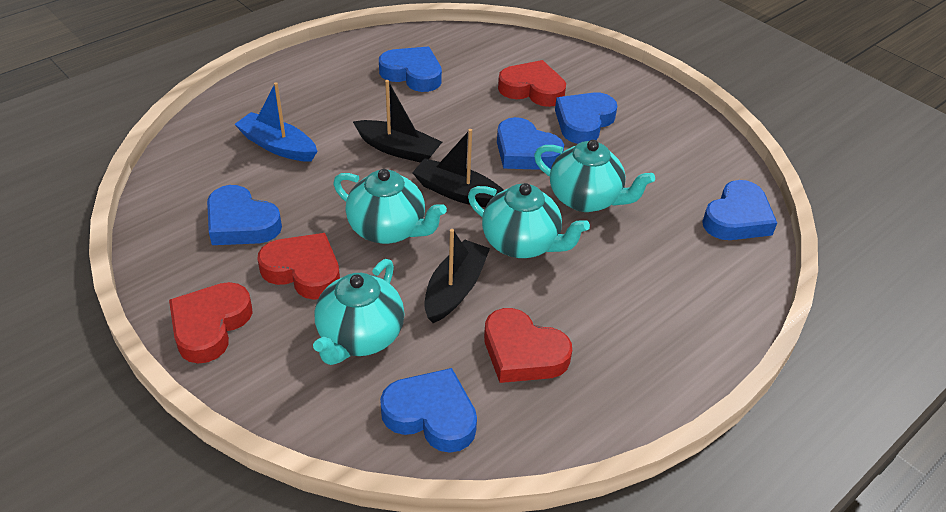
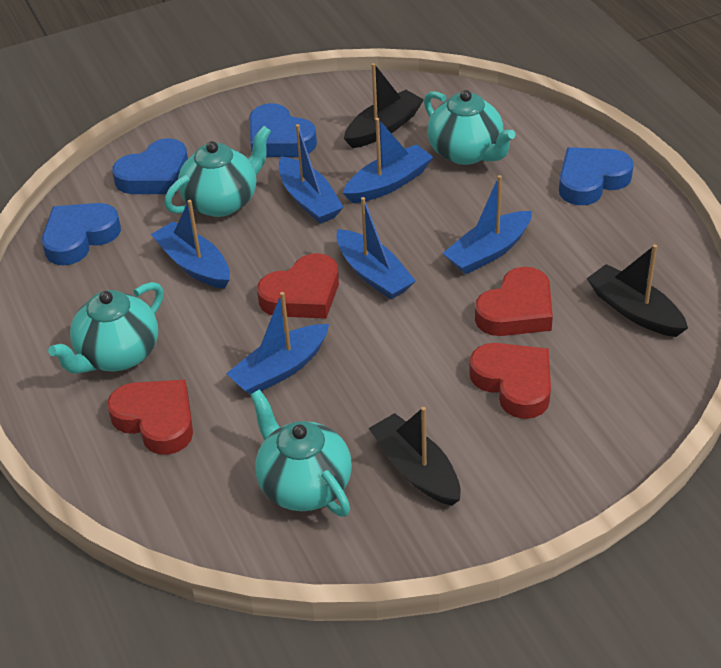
blue boat: [234,82,318,162] = 1 -> [151,200,230,289] [226,292,329,394] [279,124,344,224] [337,197,416,299] [343,118,433,203] [442,175,532,274] = 6
blue heart: [207,185,282,245] [379,47,442,92] [380,368,477,453] [497,117,564,170] [555,92,617,144] [702,180,777,240] = 6 -> [42,203,121,265] [112,138,188,194] [249,103,317,157] [559,147,634,205] = 4

